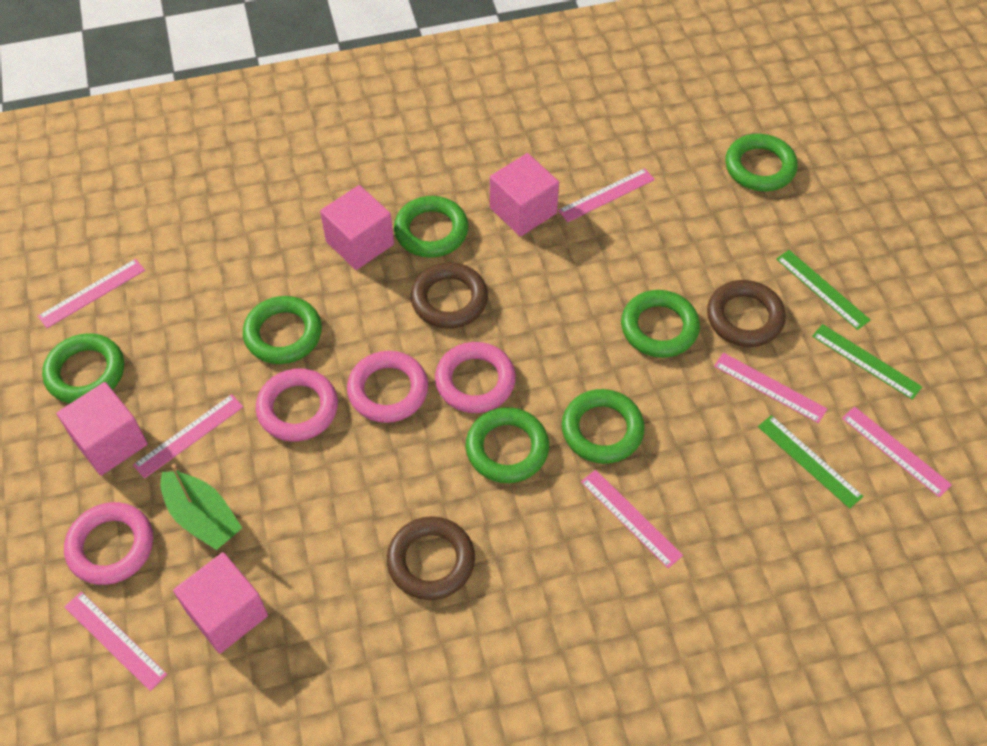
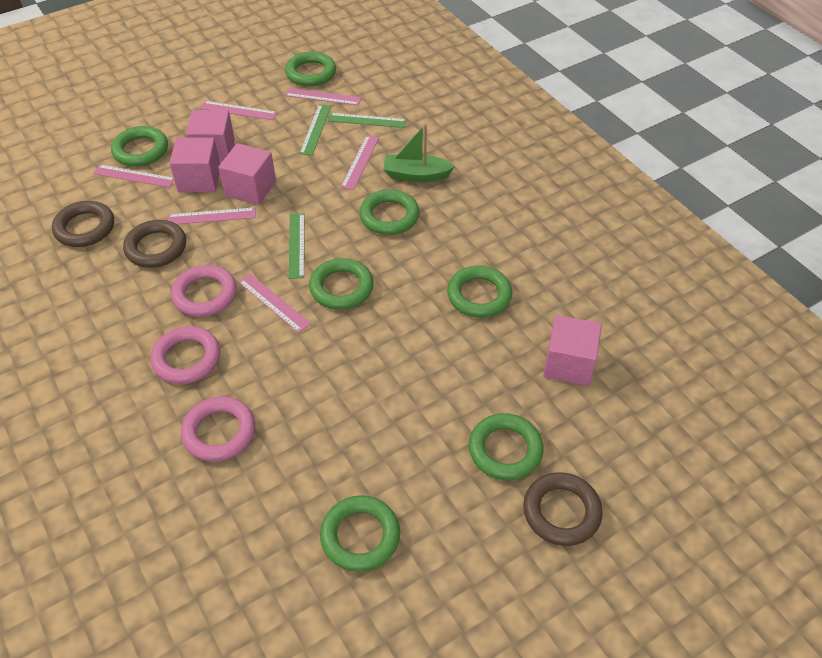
pink ring: [64,502,153,585] [256,368,338,442] [347,351,428,423] [435,342,516,413] = 4 -> [150,326,220,384] [171,265,237,317] [181,396,255,462] = 3
pink ruler: [38,259,145,328] [65,591,167,691] [133,394,243,479] [558,168,655,222] [581,470,683,568] [714,353,827,423] [842,406,952,497] = 7 -> [93,165,174,188] [168,207,255,224] [200,101,277,120] [238,274,311,333] [285,88,361,105] [341,135,379,190] = 6

